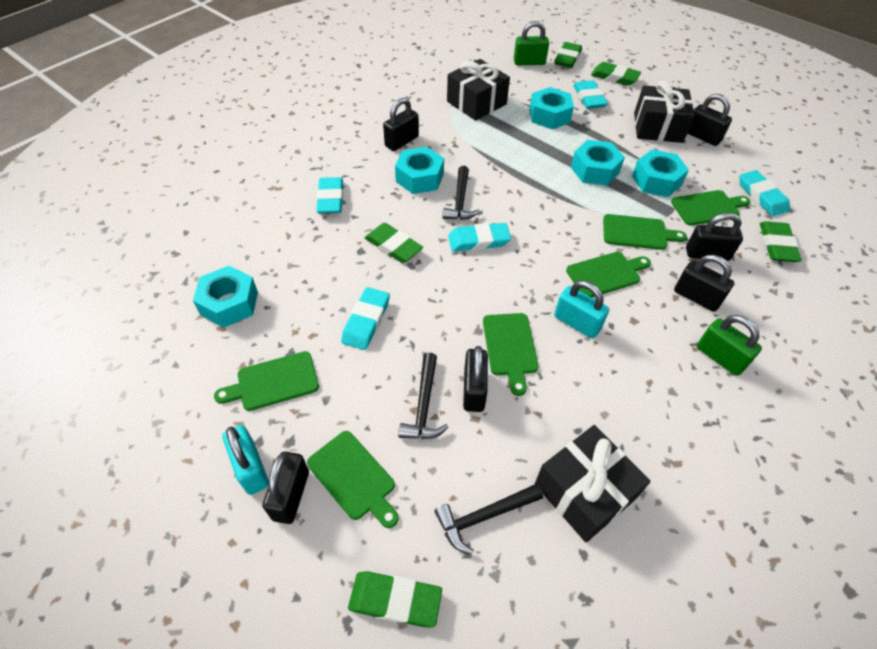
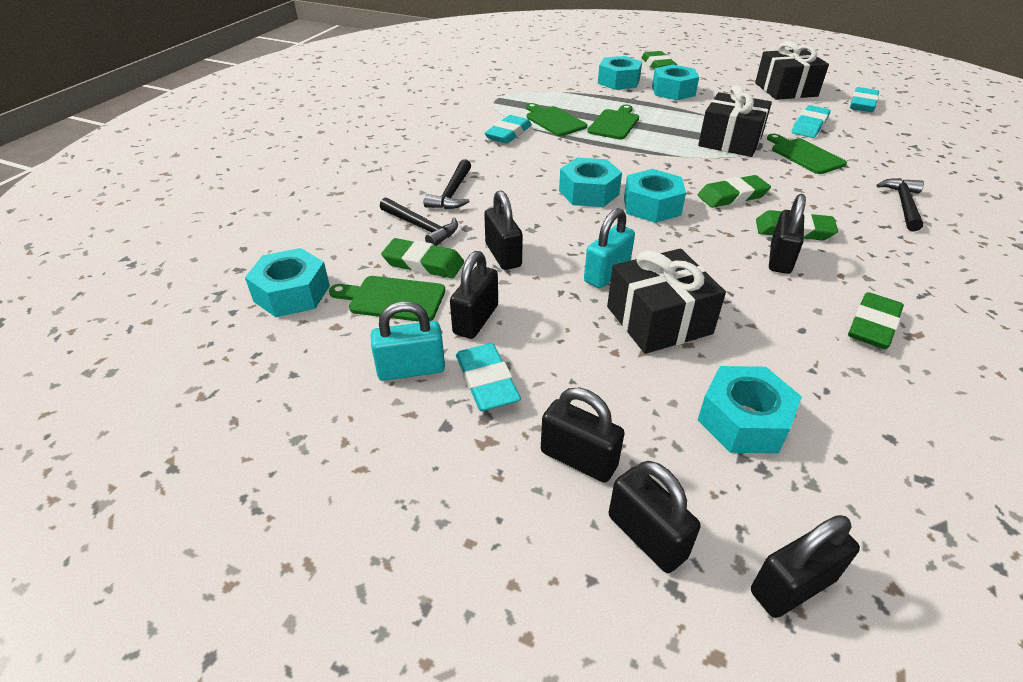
green cutting board: [214,351,319,411] [307,431,399,528] [483,313,538,396] [566,252,651,297] [603,214,687,250] [671,190,750,226] = 6 -> [329,276,445,322] [526,103,587,136] [587,105,639,140] [767,134,847,174] = 4
green padlock: [514,21,549,65] [697,315,762,376] = 2 -> none = 0
turquoise eraser: [316,177,343,213] [341,287,390,350] [448,223,511,252] [573,80,608,109] [739,170,790,216] = 5 -> [456,343,521,411] [485,115,532,144] [792,105,830,138] [850,87,879,112] = 4
turquoise nut: [193,266,258,328] [395,147,444,194] [530,87,574,129] [571,140,625,186] [632,150,689,197] = 5 -> [245,248,330,317] [559,158,622,207] [598,56,642,90] [624,169,686,223] [652,65,699,100] [698,366,802,454] = 6

